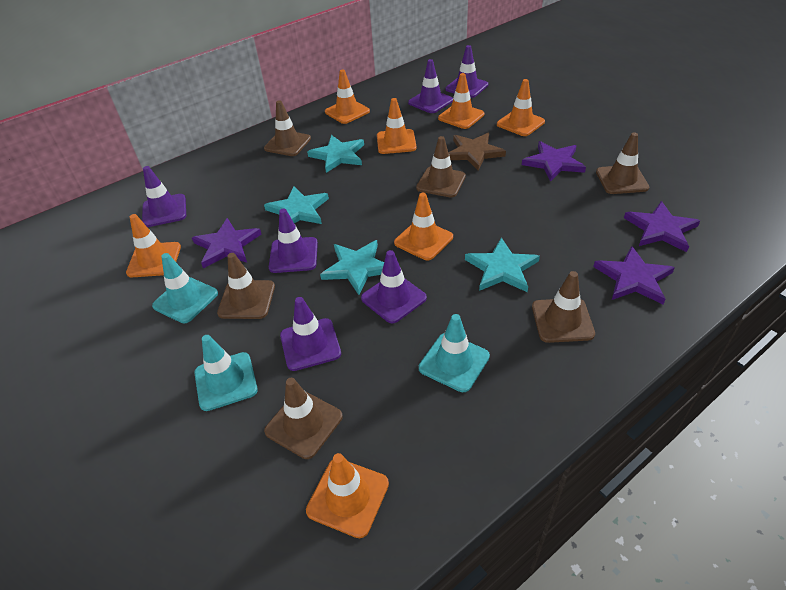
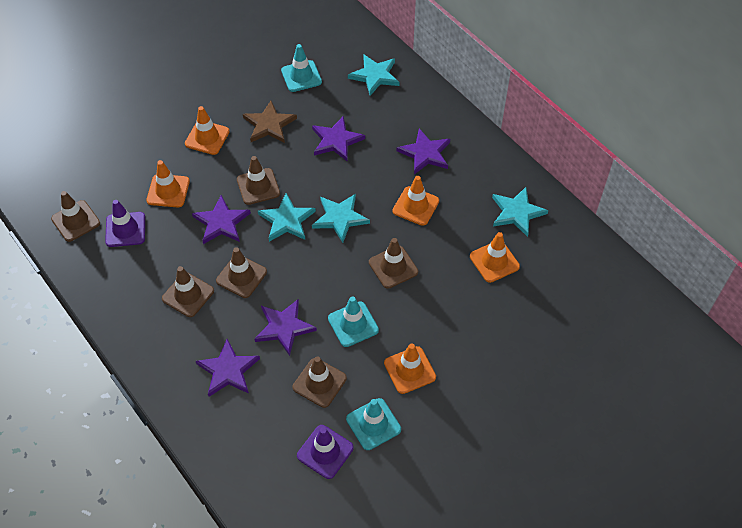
orange traffic cone: [126,214,181,277] [306,453,389,538] [325,70,370,124] [377,98,417,154] [394,193,453,260] [438,73,484,129] [497,79,545,136] = 7 -> [146,160,190,207] [185,106,230,155] [384,343,436,394] [392,176,439,226] [470,232,520,283] = 5
purple star: [192,218,261,268] [522,141,586,182] [593,246,675,304] [624,201,700,252] = 4 -> [192,195,251,244] [196,339,260,397] [255,299,317,356] [312,116,365,161] [397,129,450,174] = 5
purple traffic cone: [142,166,186,227] [269,208,318,273] [280,297,341,371] [361,250,427,324] [408,59,453,113] [446,45,488,98] = 6 -> [105,200,145,247] [297,425,354,479] = 2

